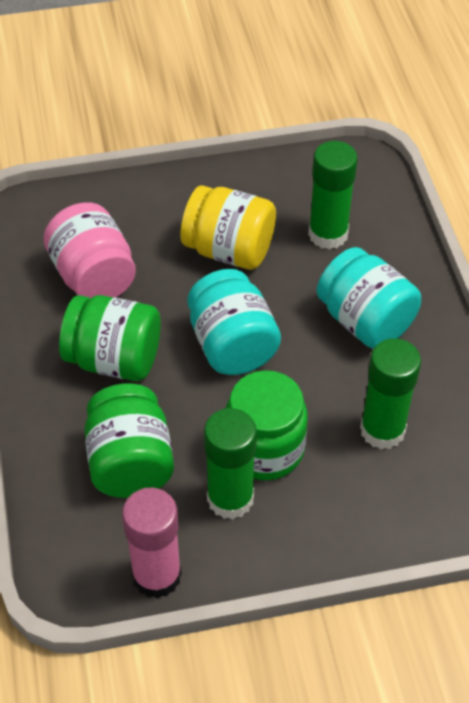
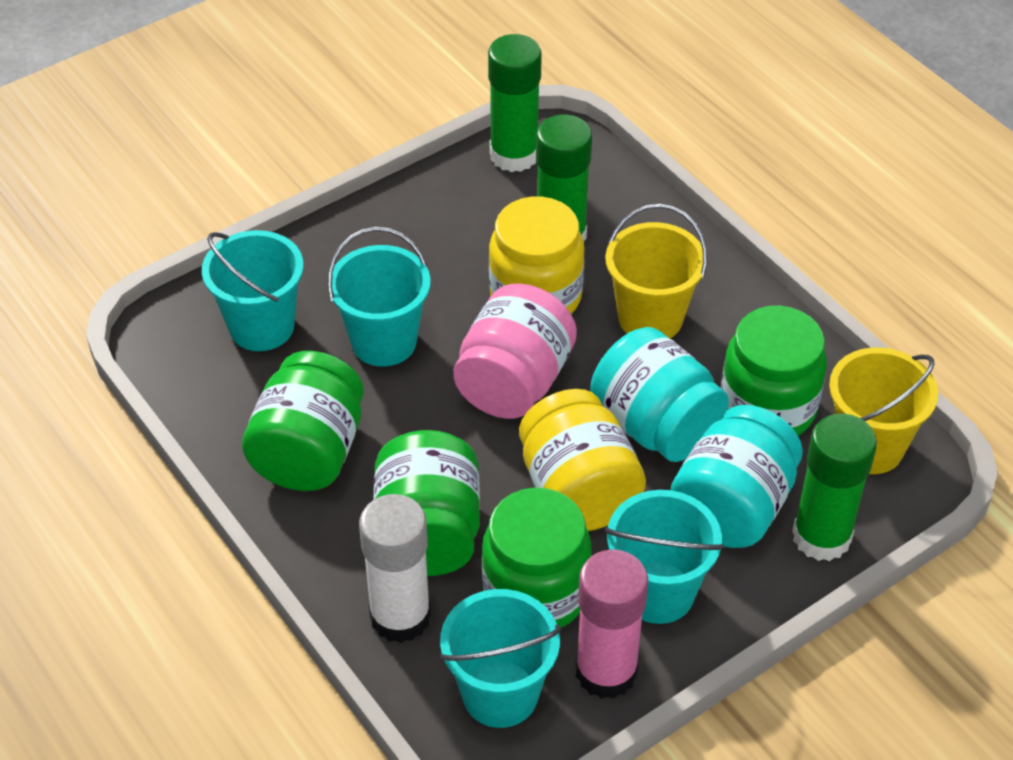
green jar: [59,295,161,381] [84,384,174,498] [225,370,308,480] = 3 -> [242,351,364,491] [374,430,480,576] [482,488,592,628] [721,306,827,435] = 4
turquoise bucket: none = 0 -> [202,230,304,351] [327,227,431,367] [440,589,561,728] [605,490,724,624] = 4
white glue stick: none = 0 -> [359,494,431,643] = 1
yellow bucket: none = 0 -> [605,204,708,338] [829,347,938,474] = 2
yellow jar: [180,186,276,270] = 1 -> [489,197,584,314] [519,389,646,531] = 2

